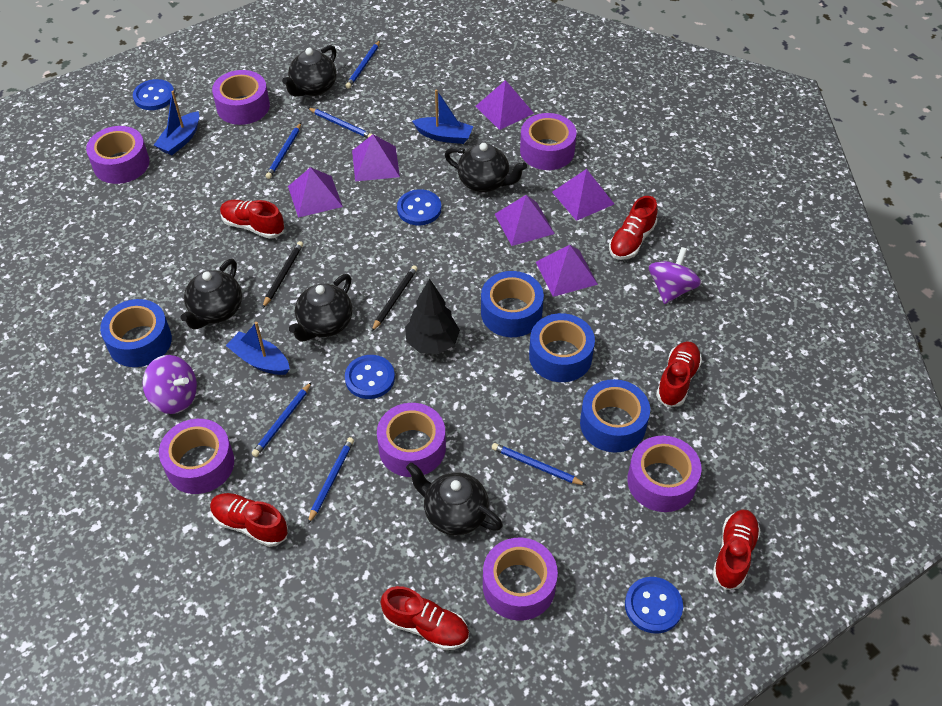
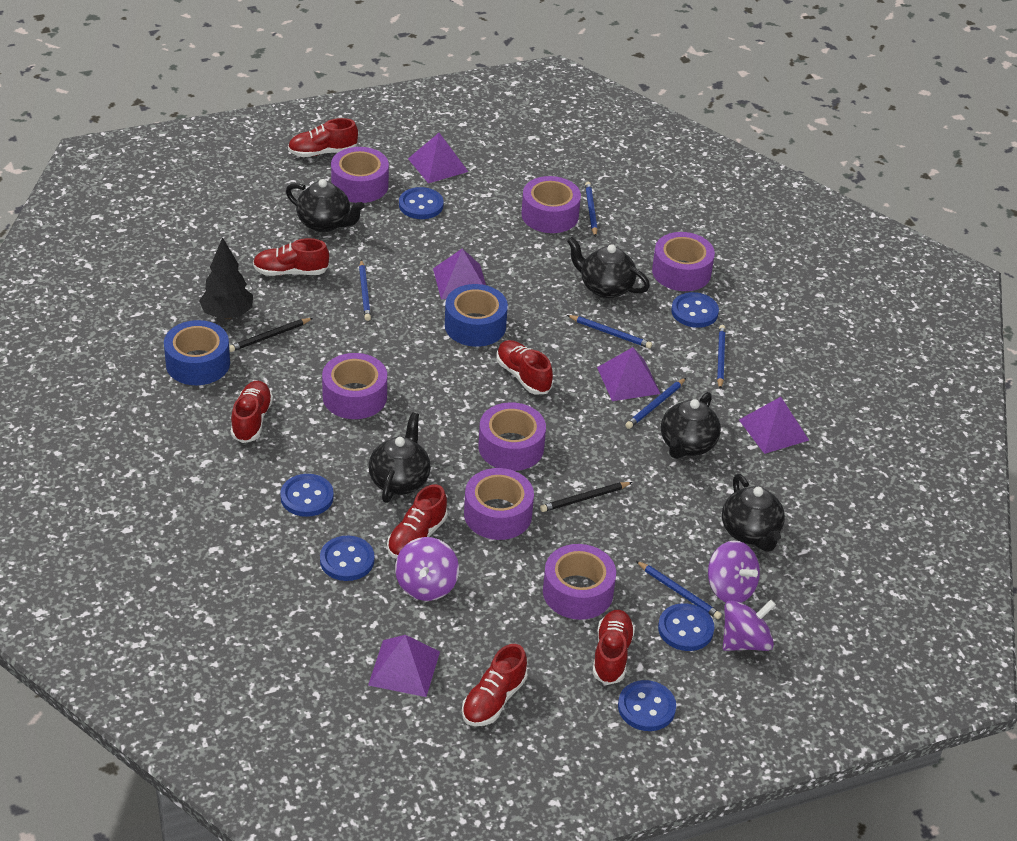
blue boat: [154,91,199,155] [226,322,290,375] [412,89,473,144] = 3 -> none = 0
blue button: [133,79,175,110] [345,355,395,399] [397,189,441,225] [625,577,683,634] = 4 -> [280,474,334,517] [320,536,374,581] [399,187,444,219] [618,680,676,731] [658,603,714,651] [671,292,719,328] = 6
blue tape: [100,299,172,367] [481,271,544,337] [529,313,595,382] [580,379,650,452] = 4 -> [164,320,230,385] [445,284,508,347] = 2
purple pyramid: [288,167,343,218] [352,134,400,181] [475,80,534,130] [495,195,555,246] [536,245,598,297] [552,169,614,221] = 6 -> [368,635,440,697] [408,133,468,183] [433,248,486,299] [597,347,661,401] [739,397,809,454] = 5
purple spinning top: [143,355,197,414] [649,247,701,304] = 2 -> [395,537,459,601] [708,540,760,603] [723,600,776,651] = 3
red shoe: [210,493,288,547] [220,200,284,239] [381,586,469,650] [609,196,658,260] [656,341,702,407] [712,509,761,590] = 6 -> [231,381,273,443] [253,238,329,276] [288,118,358,157] [387,484,448,559] [462,644,527,726] [497,340,553,395] [592,610,635,685] = 7

